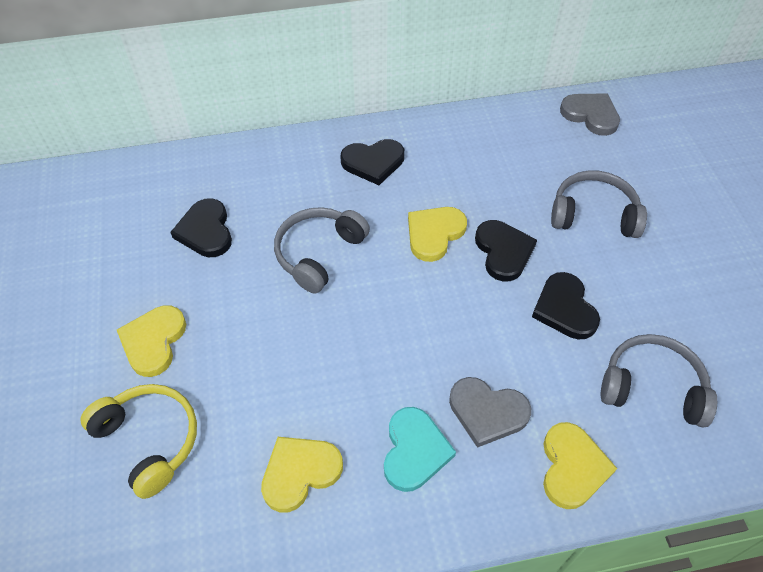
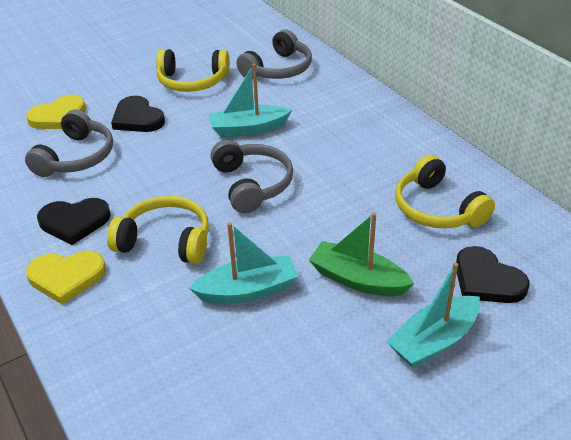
black heart: [170,198,232,257] [341,139,404,185] [475,220,537,282] [532,272,600,339] = 4 -> [37,198,111,245] [111,96,165,132] [456,246,530,303] = 3
green boat: none = 0 -> [309,212,414,296] = 1
grey heart: [449,377,531,448] [560,93,620,136] = 2 -> none = 0
turquoise boat: none = 0 -> [189,222,298,304] [209,64,292,138] [387,262,480,368] = 3
turquoise heart: [384,407,456,492] = 1 -> none = 0
yellow headphones: [81,384,197,499] = 1 -> [107,196,209,264] [156,49,230,92] [395,155,495,228] = 3
yellow heart: [117,305,186,377] [261,437,343,512] [408,207,467,262] [543,422,617,509] = 4 -> [26,95,86,129] [26,251,106,305] = 2

